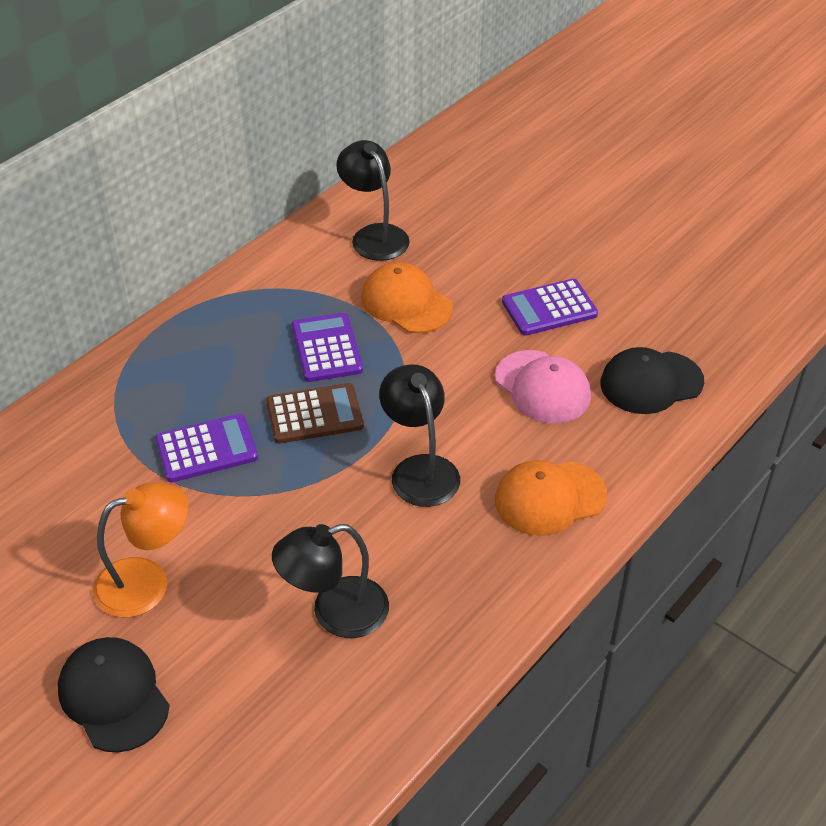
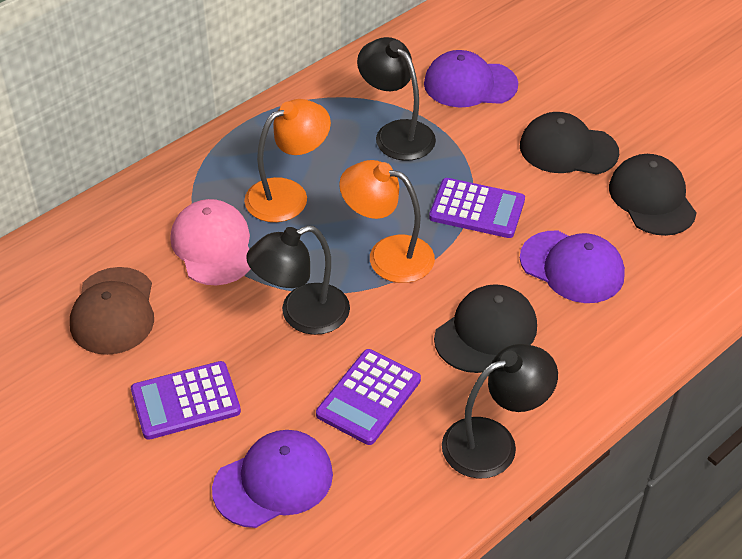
black cap: [58,637,170,753] [601,347,704,414] = 2 -> [434,284,537,373] [520,112,619,174] [609,154,697,236] = 3
brown calculator: [266,383,364,444] = 1 -> none = 0
brown cap: none = 0 -> [70,267,154,355] = 1
orange cap: [361,262,453,333] [495,460,607,536] = 2 -> none = 0
orange lamp: [92,482,188,618] = 1 -> [244,99,331,222] [339,160,435,283] = 2
purple cap: none = 0 -> [212,430,333,528] [424,50,518,107] [520,231,625,303] = 3

